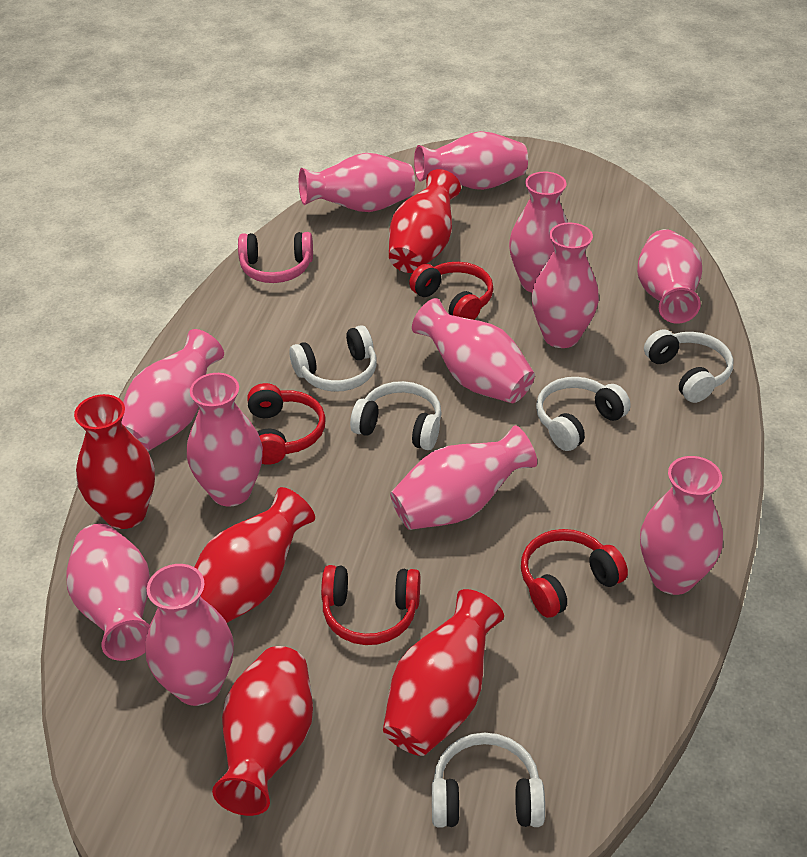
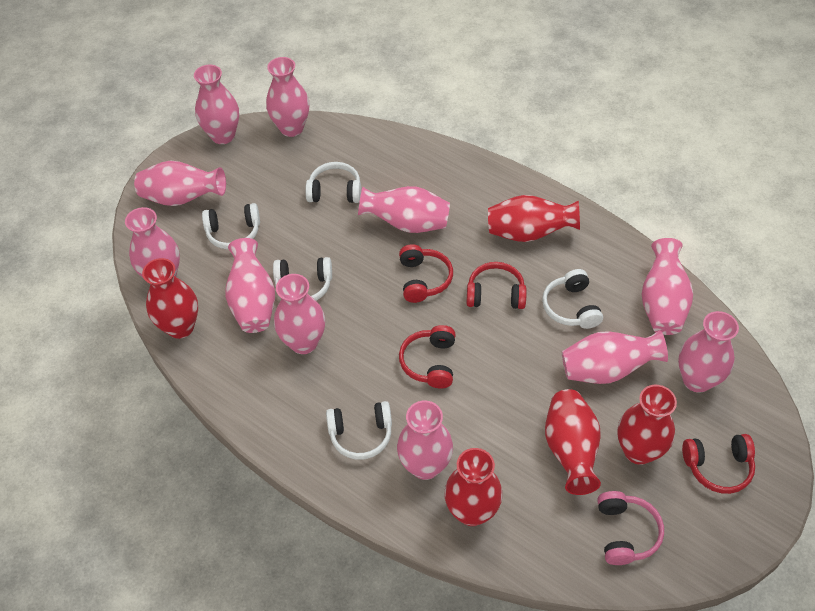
pink vase: [66,524,150,661] [121,329,224,451] [145,564,234,706] [187,373,263,507] [299,153,415,212] [390,425,537,530] [412,298,535,403] [414,131,528,190] [509,172,568,293] [532,223,599,348] [637,229,702,323] [640,456,723,595] = 12 -> [125,207,180,278] [134,161,226,206] [194,65,239,144] [225,238,275,333] [266,57,309,137] [274,274,325,354] [358,186,450,233] [397,401,453,480] [562,330,668,384] [642,238,693,335] [678,311,739,393] = 11

